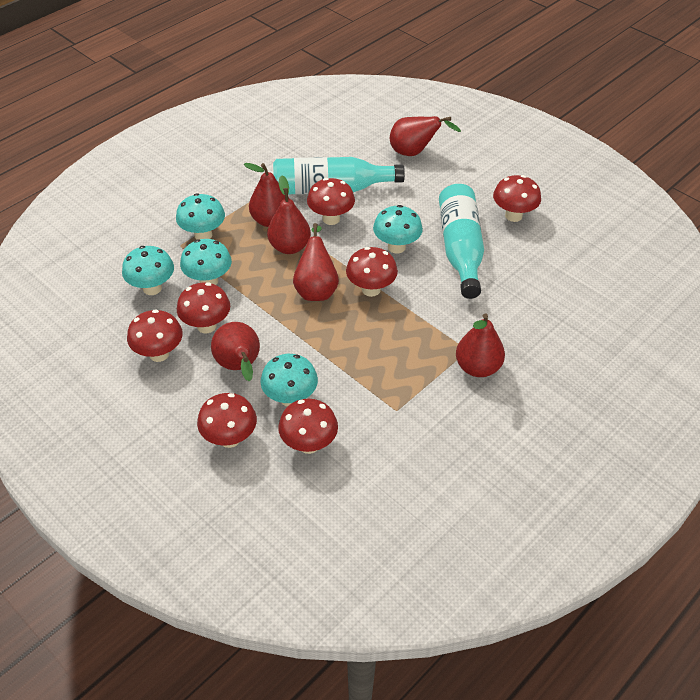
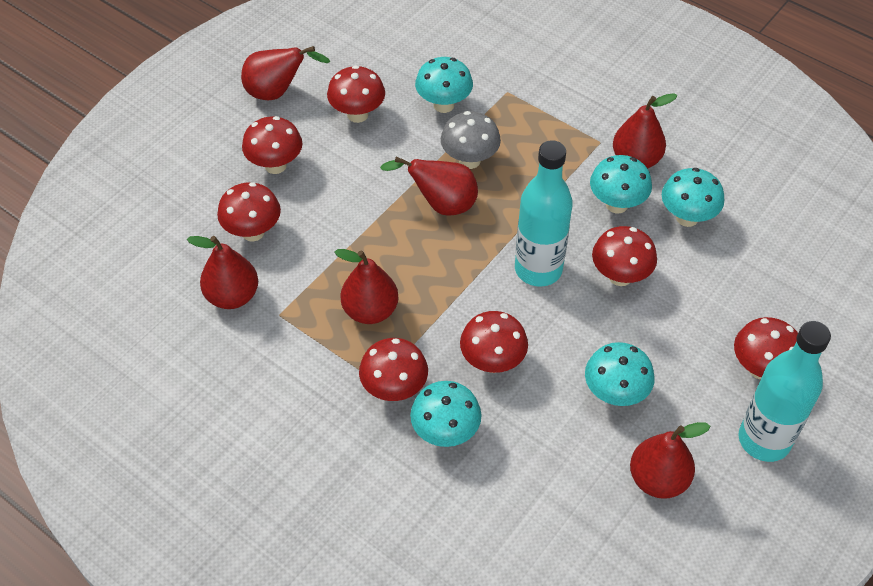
grey mushroom: none = 0 -> [441,111,501,169] = 1

